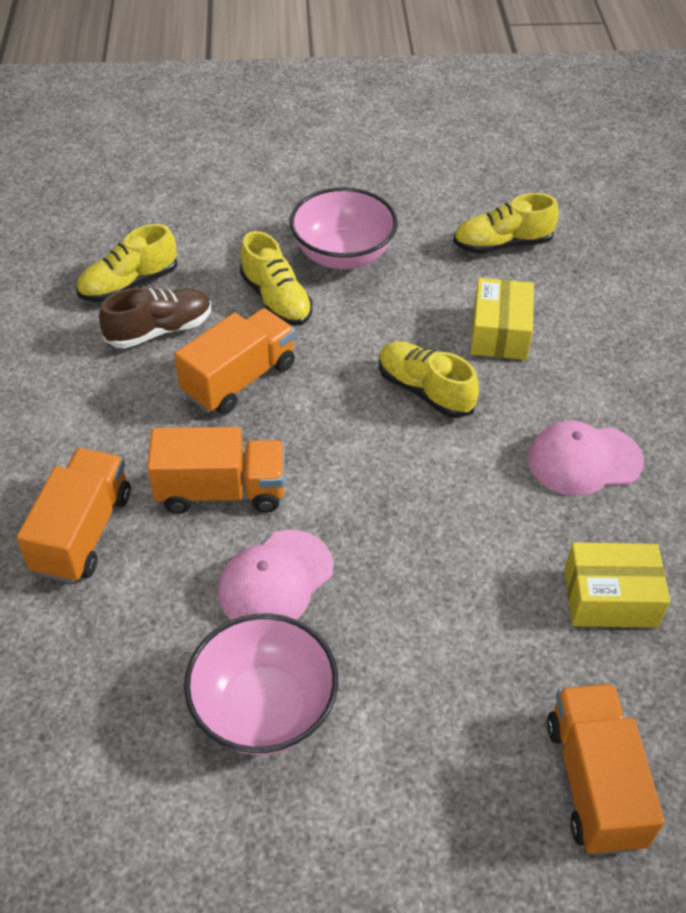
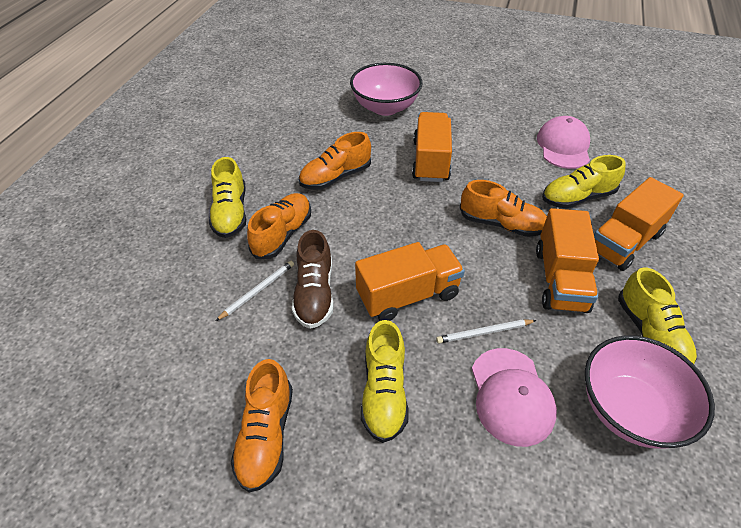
orange shoe: none = 0 -> [231,359,293,493] [247,193,311,259] [299,132,371,190] [460,180,547,237] = 4
white pencil: none = 0 -> [216,261,294,321] [436,319,536,344] = 2
yellow box: [471,278,534,360] [564,542,670,628] = 2 -> none = 0

